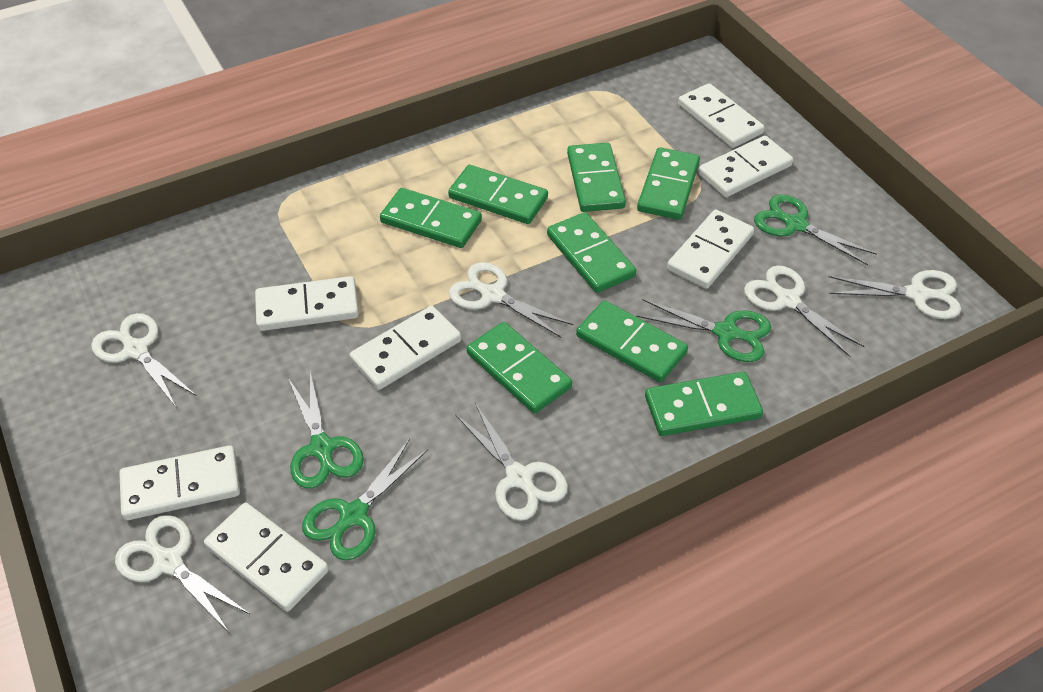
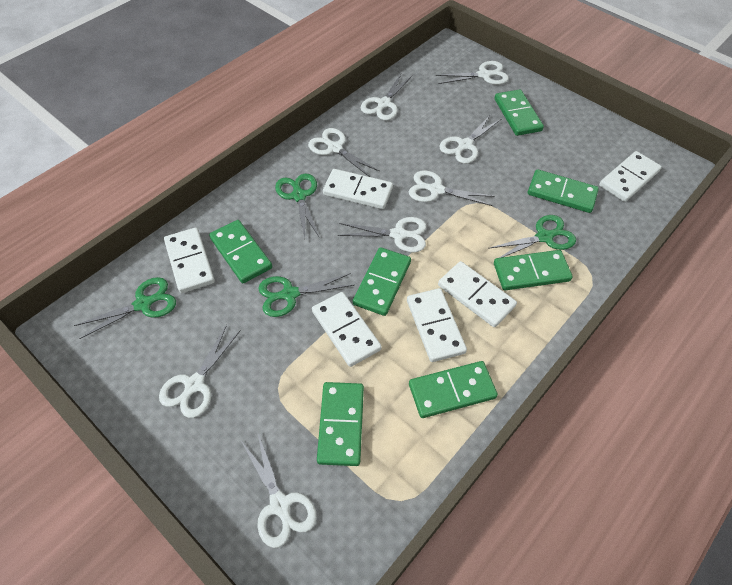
green domino: [380,188,482,248] [448,165,548,224] [467,322,572,413] [547,212,636,293] [567,143,626,212] [576,300,688,382] [637,147,700,220] [645,372,763,436] = 8 -> [209,220,272,283] [317,382,364,466] [353,247,411,316] [409,361,498,418] [494,250,573,290] [495,89,544,136] [528,169,599,213] = 7
white domino: [119,445,240,520] [204,503,329,611] [255,276,359,331] [349,306,461,390] [667,209,754,289] [678,83,765,148] [698,136,793,197] = 7 -> [164,228,215,293] [312,292,382,367] [323,169,393,209] [407,288,467,362] [438,261,517,327] [599,151,662,202] = 6
white scissors: [91,313,197,407] [115,515,250,632] [449,262,573,337] [455,403,568,521] [744,265,865,357] [828,270,961,319] = 6 -> [159,325,241,418] [241,434,317,548] [308,128,380,177] [338,217,426,252] [361,74,412,120] [409,170,495,206] [435,61,509,85] [439,114,501,164] = 8

